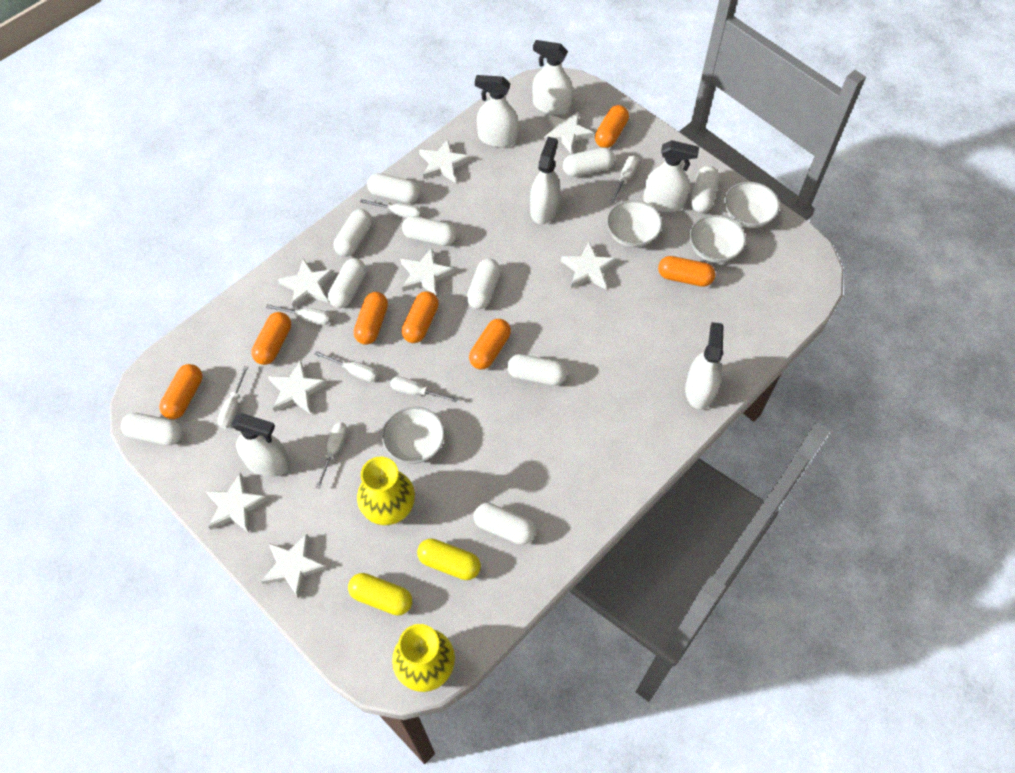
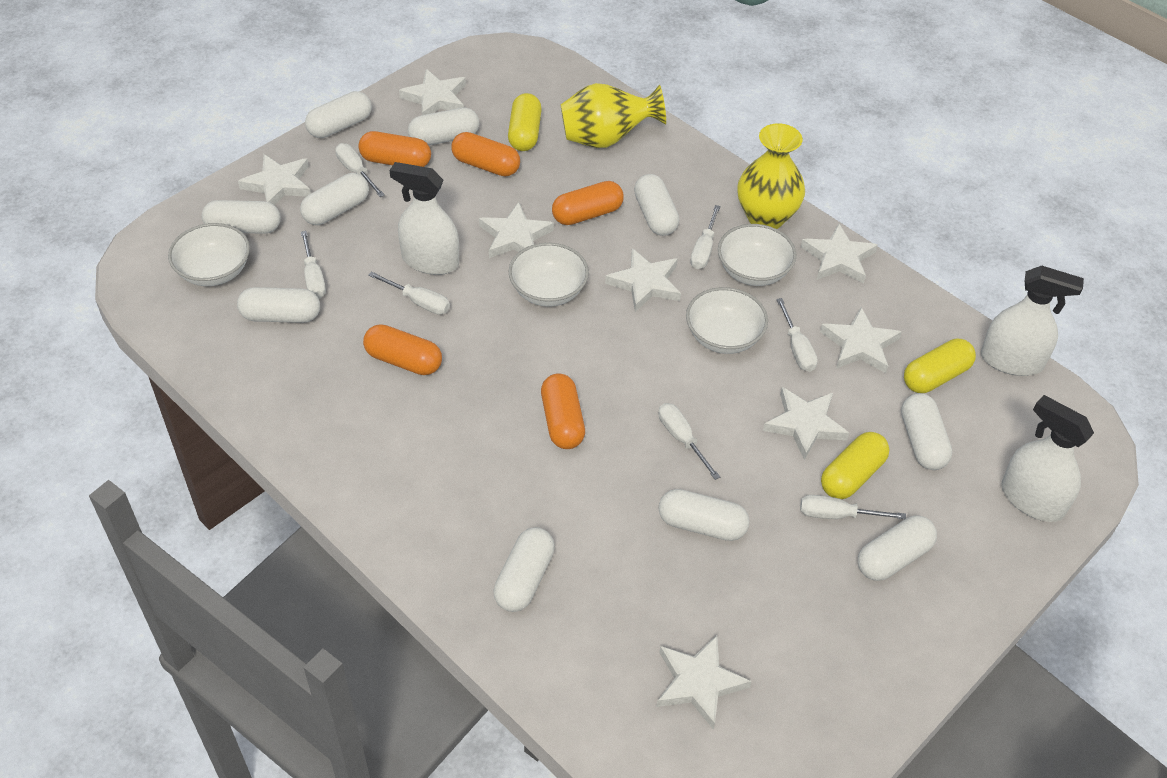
orange capsule: [159,364,202,419] [251,312,291,365] [354,292,388,345] [402,291,439,343] [469,319,511,370] [595,105,629,148] [658,256,715,287] = 7 -> [358,131,431,167] [363,324,442,375] [451,132,520,177] [541,373,585,449] [552,181,624,225] = 5
white spray bottle: [231,413,291,477] [475,75,519,147] [530,137,560,224] [532,40,573,115] [643,140,699,212] [685,322,723,409] = 6 -> [389,162,459,275] [981,265,1084,376] [1001,395,1094,522] = 3
yellow capsule: [348,573,412,616] [417,539,481,580] = 2 -> [508,93,542,151] [821,432,889,499] [904,339,976,393] = 3

